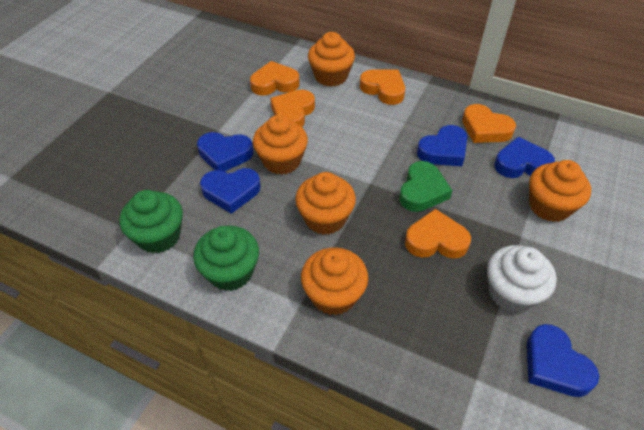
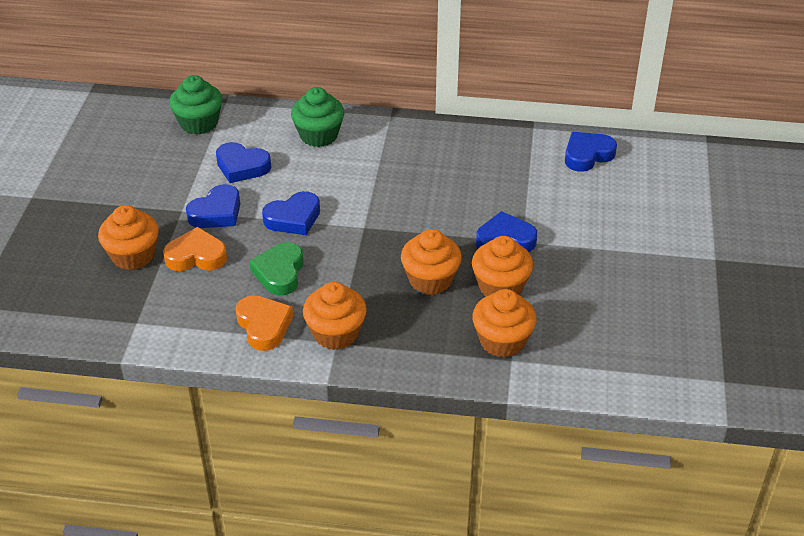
orange heart: [250,61,299,95] [270,90,315,127] [360,70,405,105] [405,209,471,259] [462,104,516,143] = 5 -> [163,227,227,271] [236,295,293,351] = 2
white cupcake: [487,245,557,313] = 1 -> none = 0

